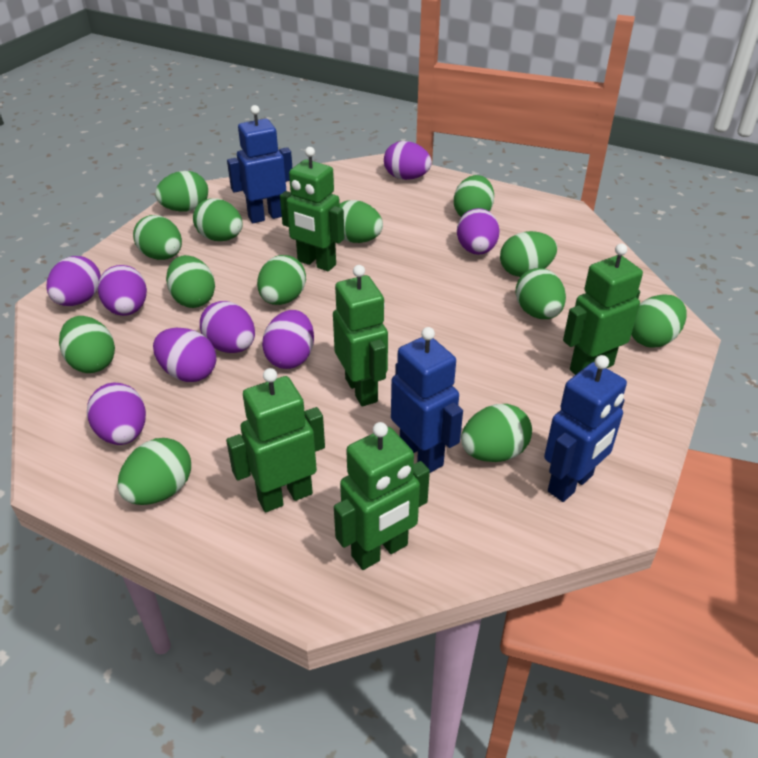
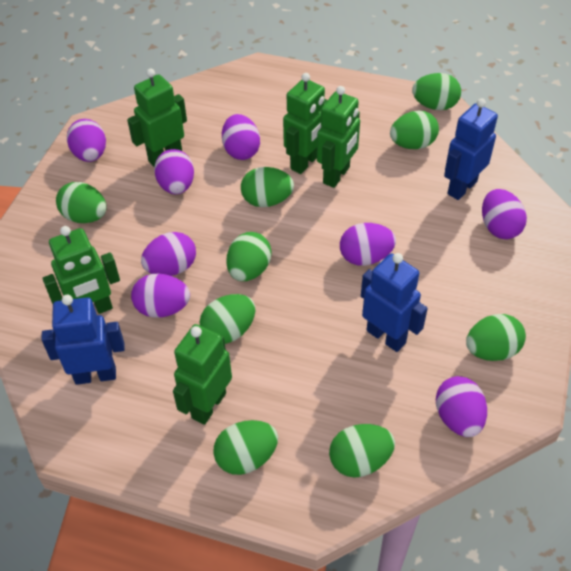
green egg: [59,316,115,373] [117,438,191,505] [133,215,182,260] [155,171,208,212] [166,255,215,308] [193,198,243,241] [257,255,306,305] [340,200,383,243] [454,175,494,217] [461,404,532,462] [500,231,557,277] [515,268,566,319] [631,294,687,348] = 13 -> [56,182,107,223] [200,294,256,344] [213,420,278,475] [226,232,271,281] [241,167,294,207] [329,424,395,478] [390,111,439,149] [412,73,461,110] [466,314,526,361] = 9

